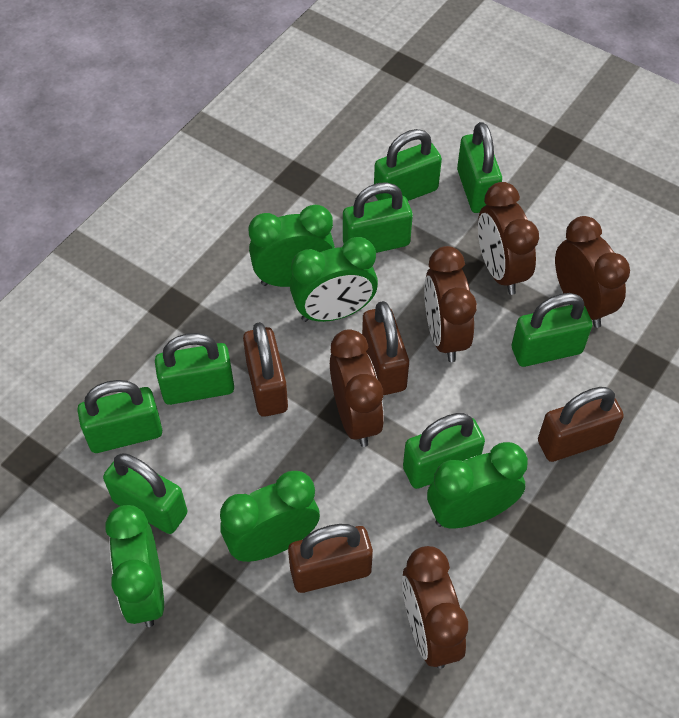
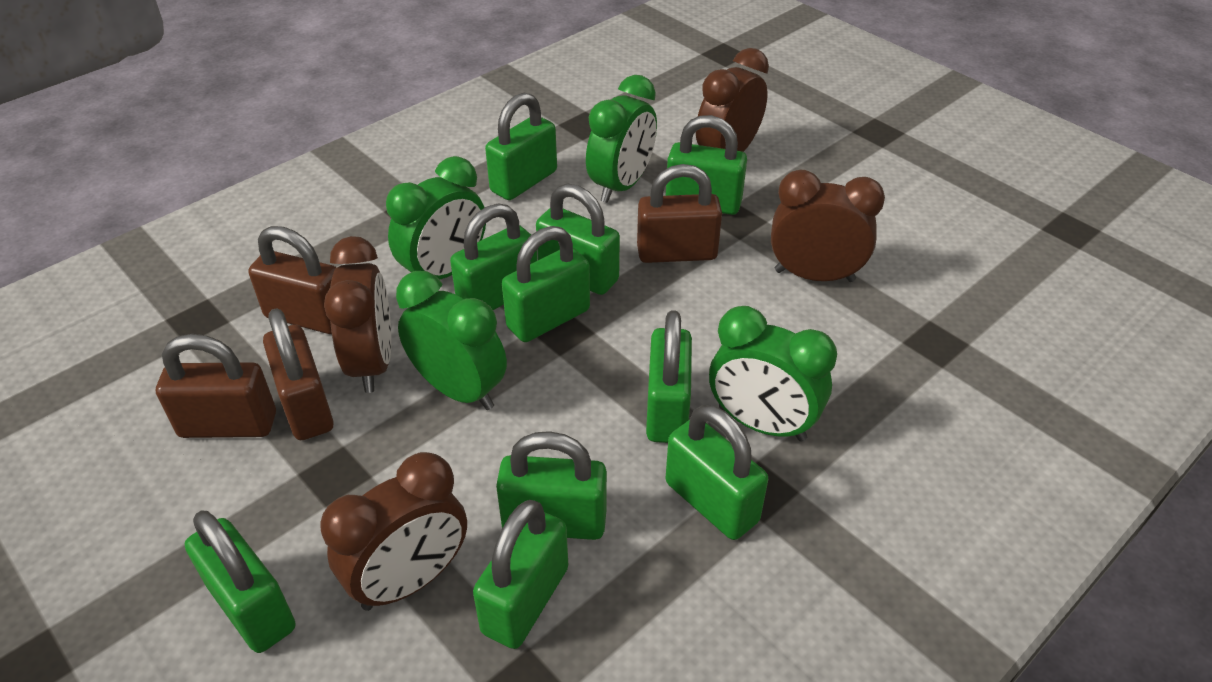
brown clock: [330,329,384,447] [402,546,468,669] [424,246,477,362] [478,182,539,295] [555,216,630,328] = 5 -> [320,452,467,611] [324,236,391,393] [696,48,769,152] [771,170,885,282] = 4
green clock: [105,505,164,627] [220,471,320,562] [249,205,335,287] [290,237,378,322] [427,442,528,528] = 5 -> [386,156,486,280] [396,271,507,410] [586,75,657,203] [709,306,837,442] = 4
green padlock: [77,380,162,453] [103,453,188,534] [155,333,234,405] [343,182,413,253] [374,129,442,201] [403,413,485,489] [457,122,502,213] [512,293,592,367] = 8 -> [185,511,295,653] [450,203,538,310] [473,500,568,649] [485,93,557,200] [496,431,607,540] [502,226,590,342] [536,184,620,295] [646,310,692,443] [666,115,747,215] [666,405,768,540] = 10

